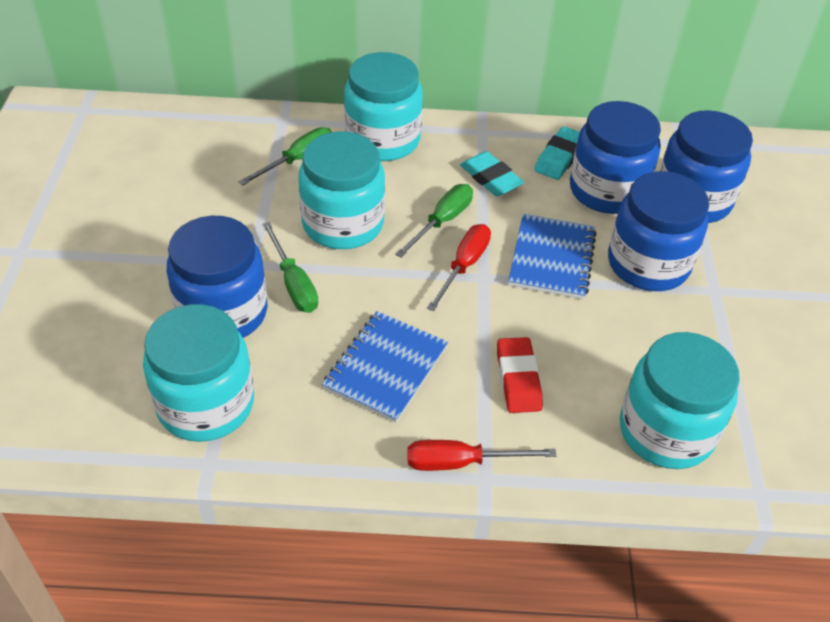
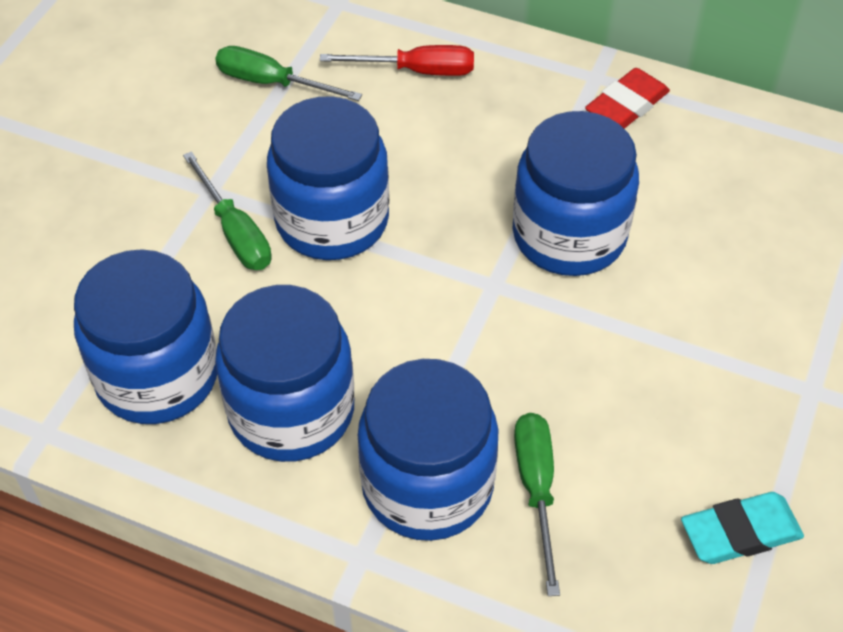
blue jar: [167,216,268,338] [570,101,661,214] [608,171,709,291] [659,110,753,223] = 4 -> [74,249,217,424] [215,285,354,462] [267,96,389,260] [358,359,498,541] [512,111,639,276] = 5
blue notebook: [322,311,448,423] [508,214,597,299] = 2 -> none = 0
red screwdriver: [407,440,556,471] [427,224,491,312] = 2 -> [320,45,474,76] = 1
turquoise eraser: [460,151,524,196] [534,126,580,180] = 2 -> [681,492,804,564] = 1
turquoise jar: [143,304,254,442] [299,131,385,249] [344,52,423,161] [620,332,740,469] = 4 -> none = 0

